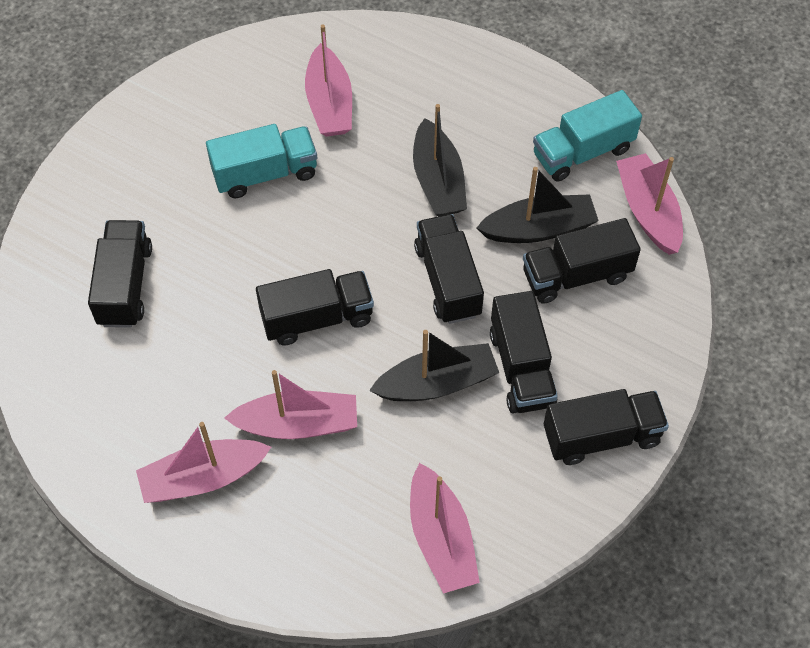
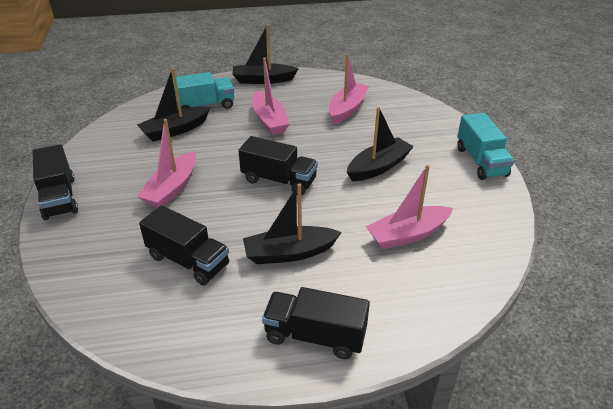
black boat: [369,330,499,401] [413,104,467,216] [476,167,599,243] = 3 -> [137,68,210,141] [232,24,299,84] [243,184,342,264] [347,107,414,181] = 4
black truck: [88,220,152,328] [256,269,374,346] [414,214,484,324] [490,291,558,413] [523,218,641,304] [544,389,669,465] = 6 -> [33,144,78,220] [139,205,229,285] [238,136,318,195] [262,287,370,359] = 4
pink boat: [136,422,271,503] [224,370,357,439] [305,24,352,137] [410,463,480,594] [616,153,683,255] = 5 -> [137,119,196,207] [252,57,290,135] [329,54,369,124] [366,165,453,249] = 4

